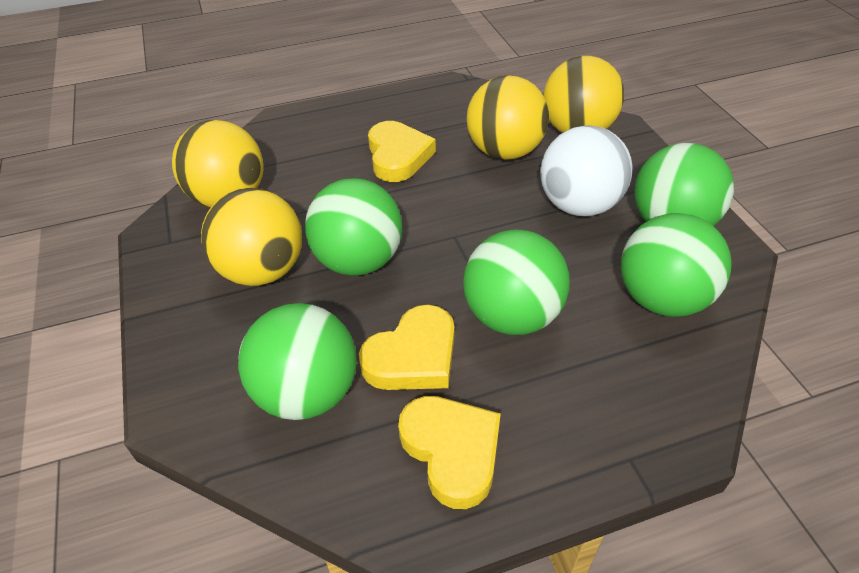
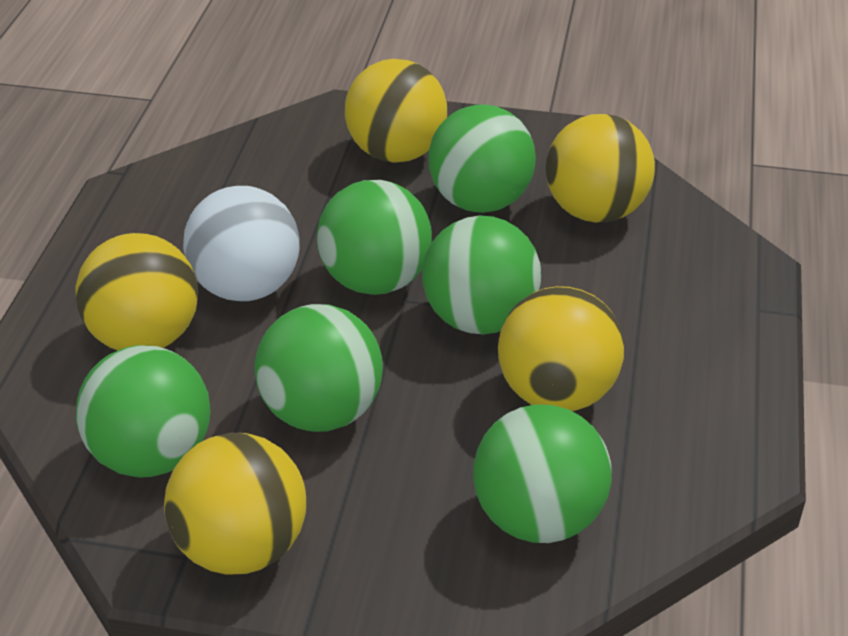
green ball: [238,303,357,420] [305,178,402,276] [463,229,570,335] [621,213,732,317] [634,143,734,226] = 5 -> [76,345,211,478] [254,304,383,432] [317,180,432,295] [422,216,541,334] [428,104,536,213] [473,404,612,543] = 6
yellow ball: [172,120,263,207] [201,188,302,286] [467,75,549,160] [543,56,624,133] = 4 -> [75,233,198,350] [164,433,306,575] [345,59,447,163] [498,286,624,411] [546,114,655,223] = 5
yellow heart: [359,305,454,390] [368,121,436,182] [398,396,501,509] = 3 -> none = 0

